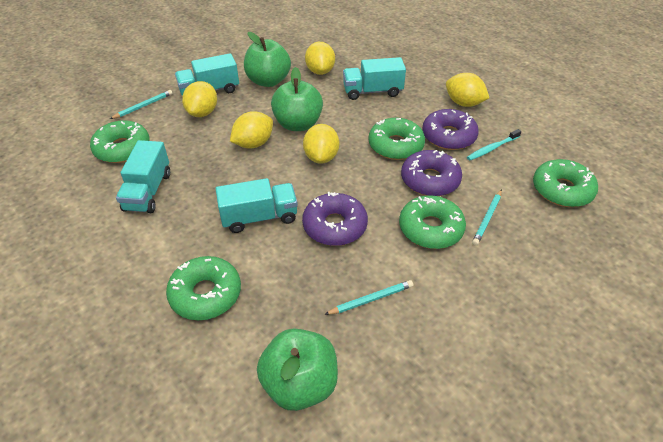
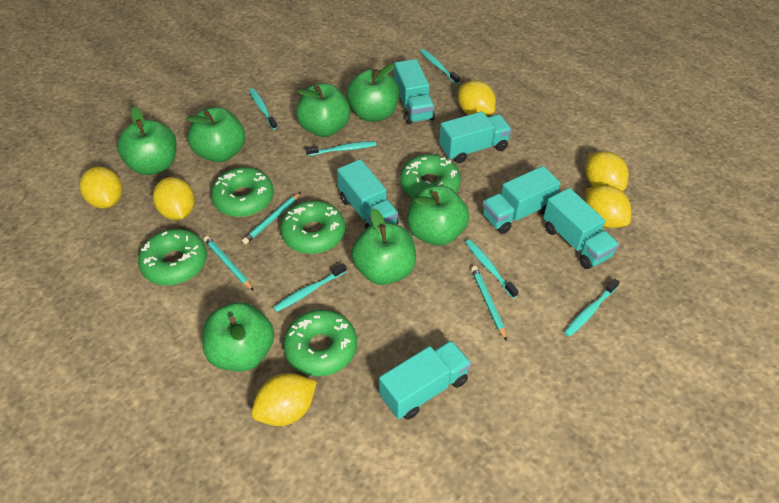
green apple: [244,32,291,87] [257,328,338,411] [271,67,323,131] = 3 -> [117,107,176,175] [186,107,245,162] [202,302,274,371] [296,84,350,137] [347,64,399,122] [351,208,416,285] [407,186,469,246] = 7
purple donut: [302,192,368,246] [401,150,462,196] [422,109,479,150] = 3 -> none = 0
turquoise toothbrush: [467,129,521,160] = 1 -> [249,88,278,130] [273,263,347,312] [306,141,376,156] [420,49,460,84] [465,239,519,298] [564,279,620,337] = 6
turquoise truck: [116,140,170,213] [175,53,239,96] [216,178,298,233] [343,57,406,100] = 4 -> [337,159,398,229] [379,340,471,420] [394,59,435,124] [439,111,512,163] [482,166,561,234] [543,188,619,269] = 6
yellow lemon: [182,81,217,117] [230,111,273,149] [303,124,339,164] [305,42,335,75] [446,73,489,107] = 5 -> [79,167,122,209] [153,177,195,220] [251,373,317,426] [458,80,496,116] [585,185,631,228] [586,151,629,191] = 6

